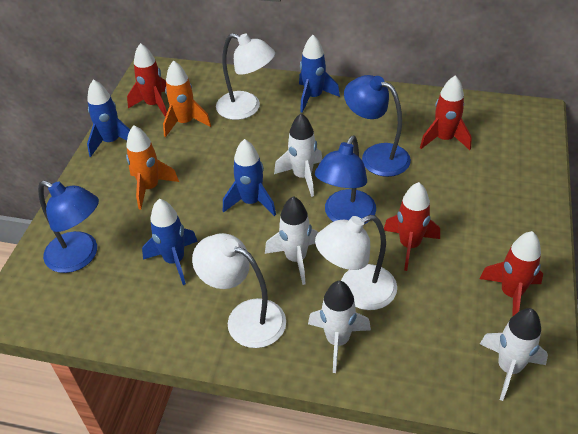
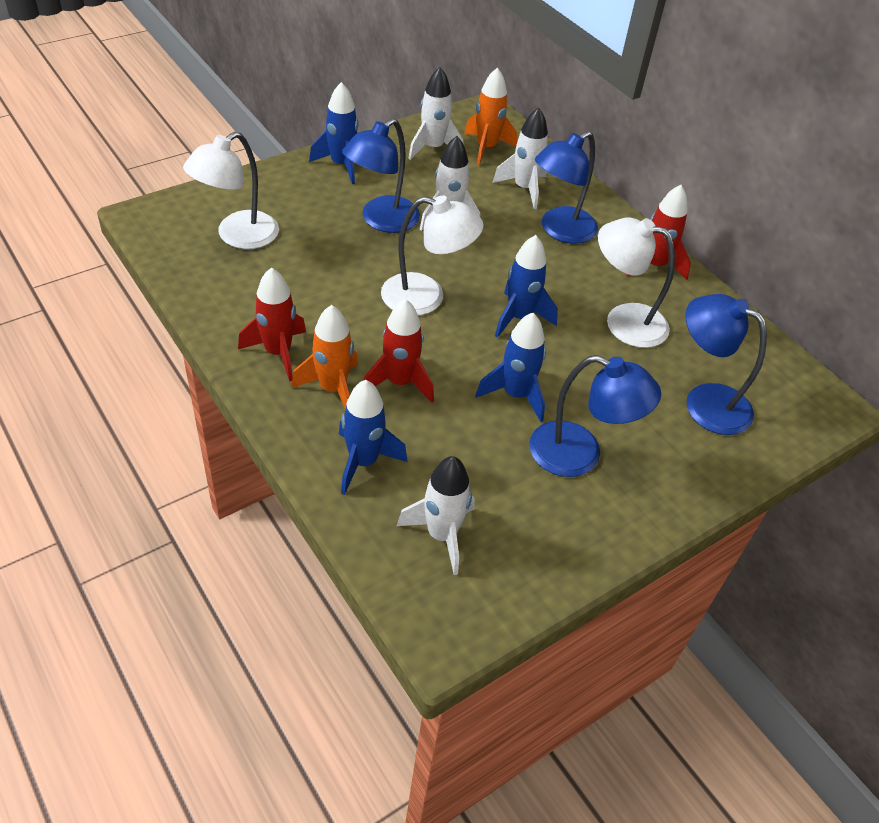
blue lamp: [38,180,99,273] [315,135,376,224] [344,75,411,177] = 3 -> [342,118,420,233] [529,355,661,477] [535,131,598,244] [685,294,767,435] = 4
red rocket: [127,43,167,117] [384,182,440,271] [420,75,472,150] [479,231,543,317] = 4 -> [238,267,306,381] [364,299,434,403] [626,185,691,280] = 3

